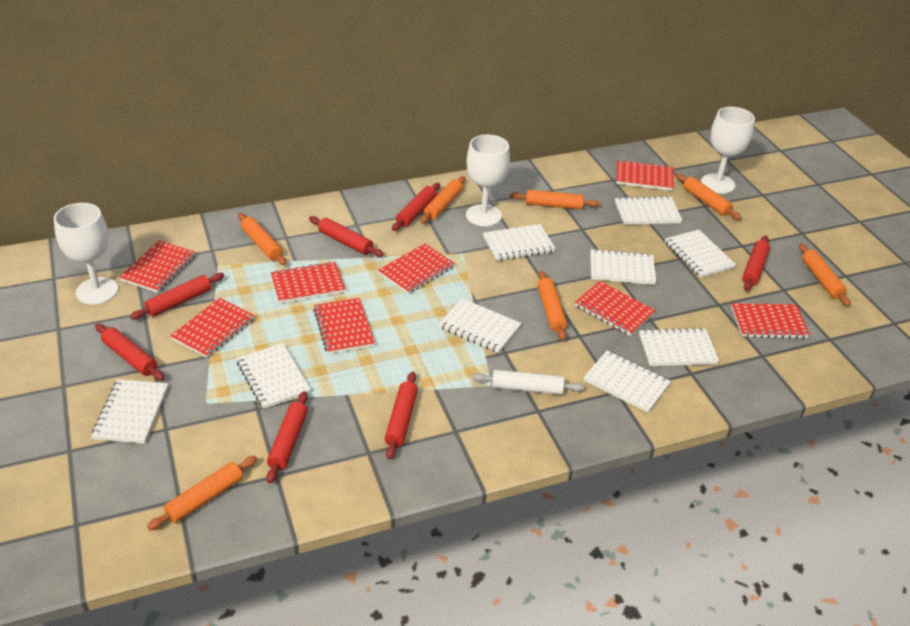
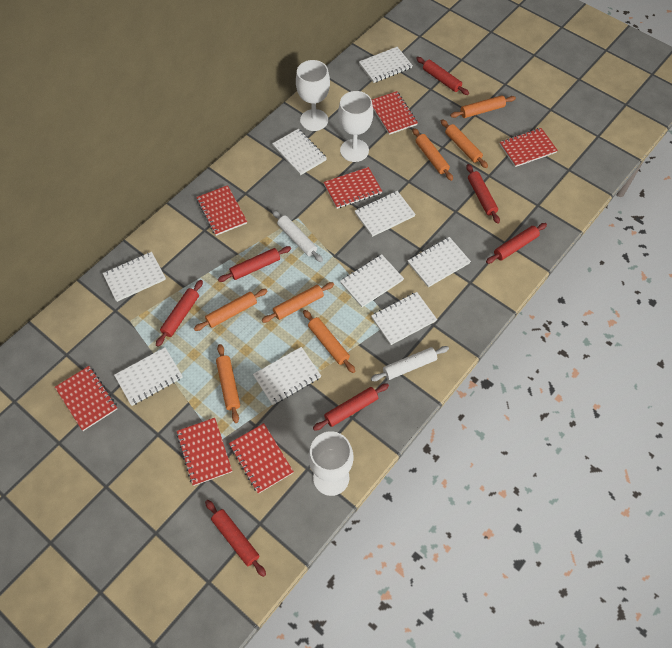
red notebook: [119,241,196,293] [170,298,255,358] [271,261,345,303] [313,298,375,354] [378,243,455,294] [575,281,656,336] [616,160,674,191] [731,303,810,339] = 8 -> [55,366,117,431] [176,418,232,486] [196,185,247,236] [229,423,294,494] [324,167,382,209] [372,91,418,135] [500,128,558,167] = 7
white rolling pin: [472,370,584,395] = 1 -> [272,210,323,262] [371,346,449,381] = 2

